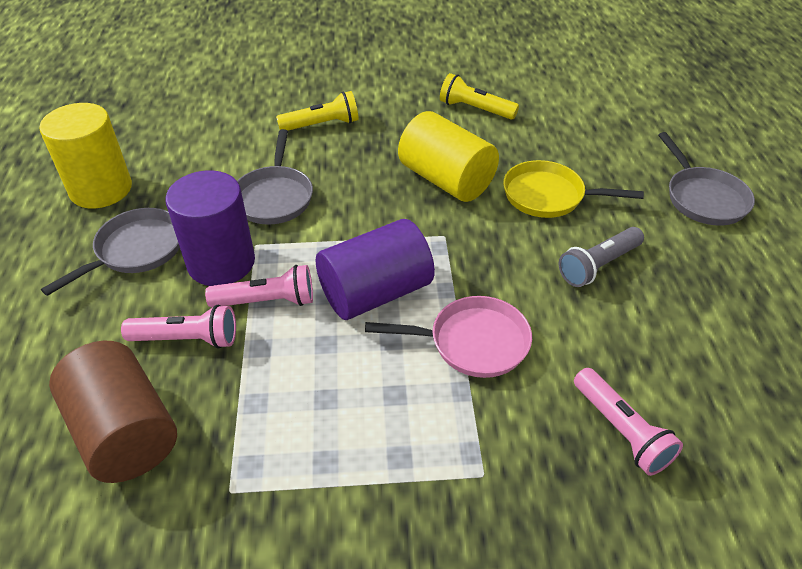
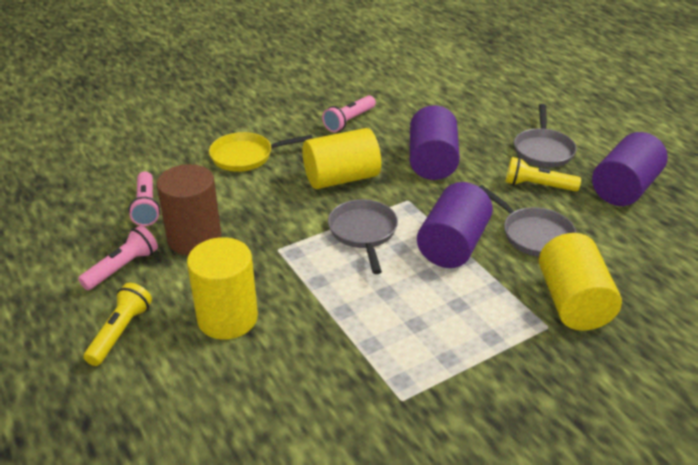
grey flashlight: [559,227,644,287] = 1 -> none = 0
pink pan: [365,296,532,378] = 1 -> none = 0
purple cylinder: [165,170,255,286] [316,219,435,320] = 2 -> [410,105,460,180] [417,182,493,268] [592,132,668,206] = 3
yellow cylinder: [39,103,132,208] [398,111,499,202] = 2 -> [187,237,258,340] [302,128,381,189] [539,233,622,331] = 3

